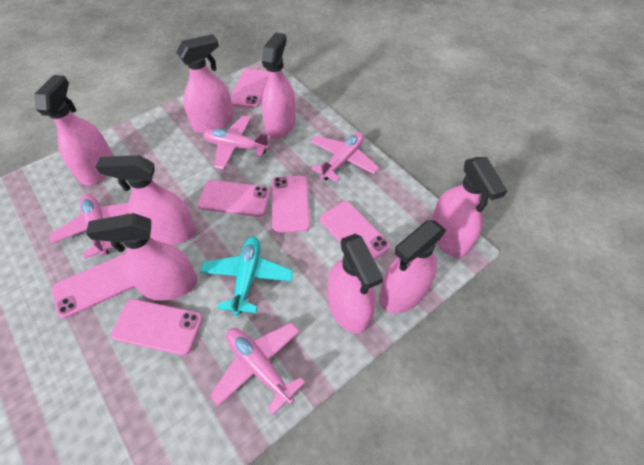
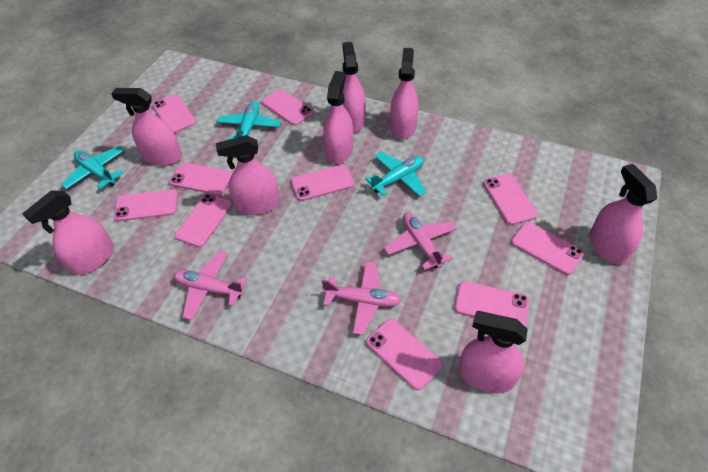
pink phone: [52,254,134,319] [111,299,203,355] [198,180,271,217] [231,69,268,108] [272,176,310,233] [320,201,390,260] = 6 -> [114,189,178,221] [153,95,196,133] [169,162,232,195] [174,194,232,247] [262,89,314,126] [291,165,354,201] [366,319,443,390] [455,281,529,326] [483,174,538,225] [511,222,584,275] = 10
pink plane: [49,194,129,259] [203,116,271,169] [210,322,305,415] [310,132,379,182] = 4 -> [174,251,247,320] [322,262,402,335] [384,212,457,270] = 3
turquoise plane: [200,236,293,316] = 1 -> [61,146,125,189] [217,101,281,140] [365,152,426,196] = 3

